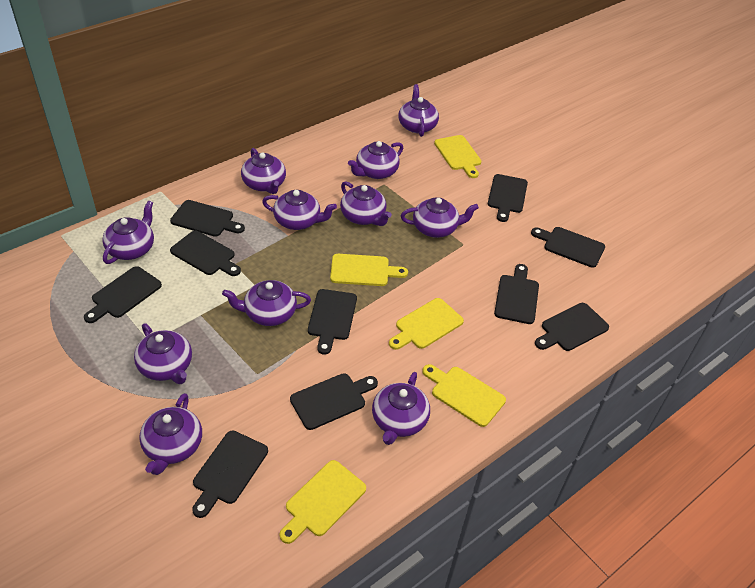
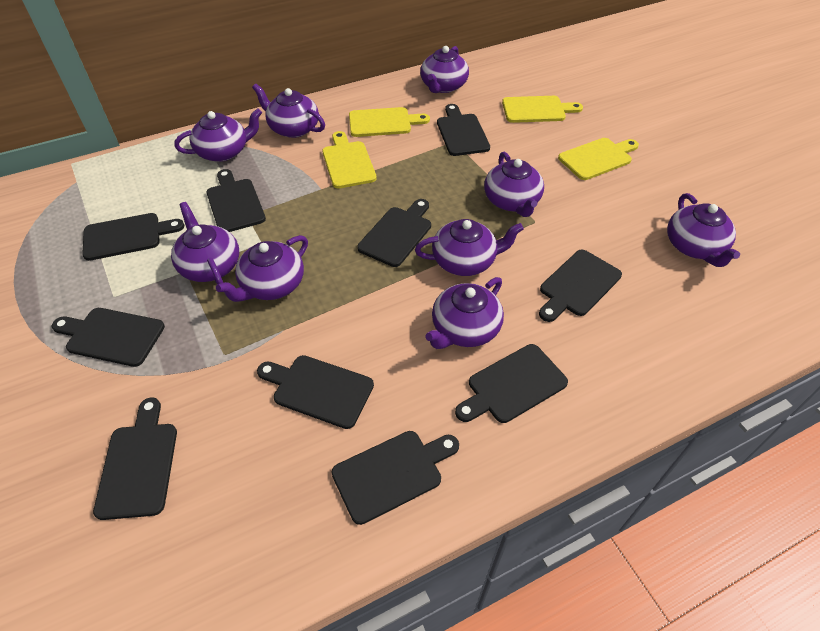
purple teapot: [102,201,154,264] [134,323,192,384] [139,393,202,475] [222,280,311,326] [241,148,286,194] [262,190,337,230] [340,181,392,226] [348,141,403,179] [372,372,430,445] [398,84,439,137] [401,197,479,238] = 11 -> [171,202,239,284] [174,108,262,162] [216,235,308,302] [252,84,325,138] [415,219,524,276] [420,46,469,93] [425,277,504,349] [484,152,544,217] [667,193,740,267] = 9
yellow cutting board: [279,460,366,544] [330,254,408,286] [389,298,464,350] [422,364,506,427] [434,135,481,178] = 5 -> [322,131,377,188] [349,107,430,137] [502,96,583,123] [558,138,639,180] = 4

